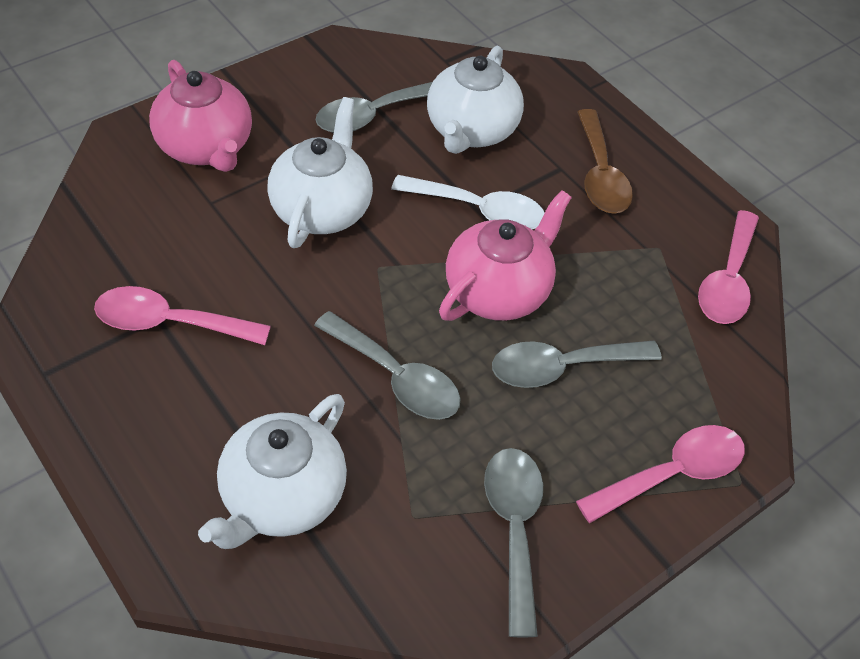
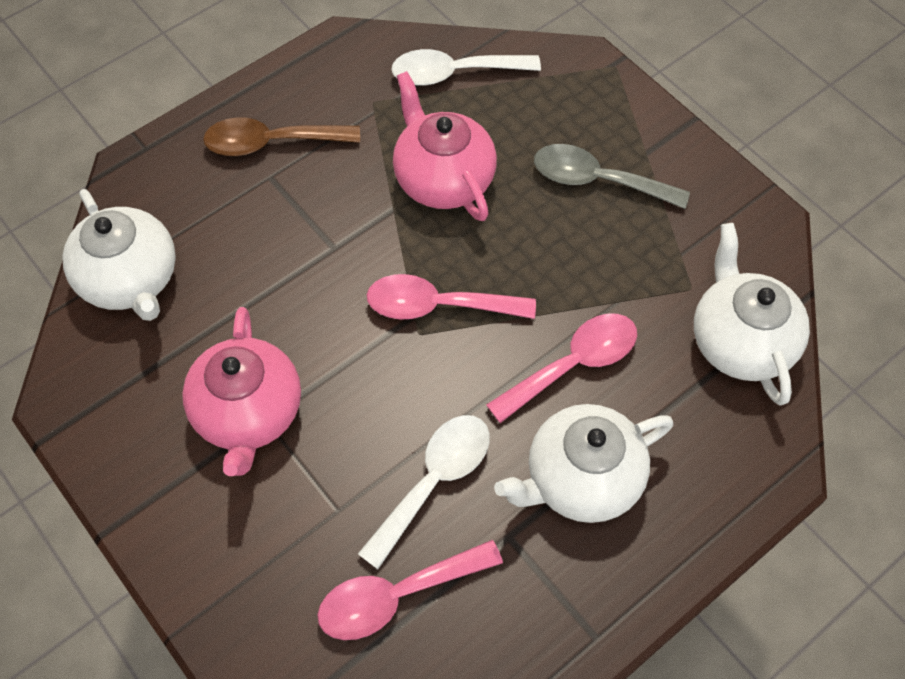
grey spoon: [314,311,461,420] [316,82,432,133] [484,448,543,637] [492,341,662,388] = 4 -> [534,144,690,209] = 1
white spoon: [391,175,544,229] = 1 -> [358,415,490,569] [391,49,541,86] = 2

